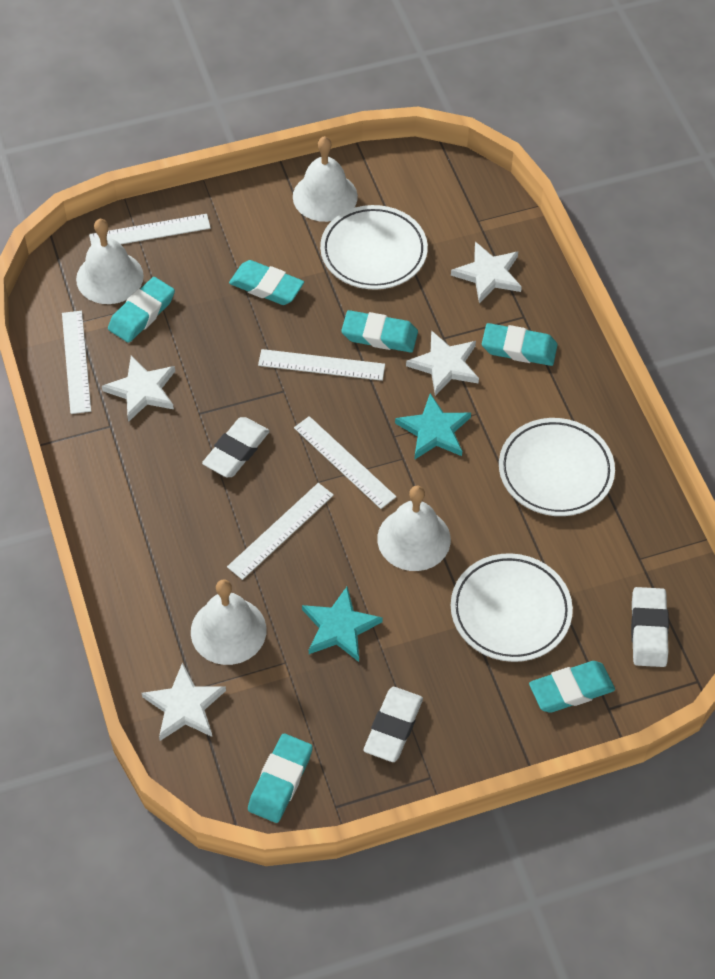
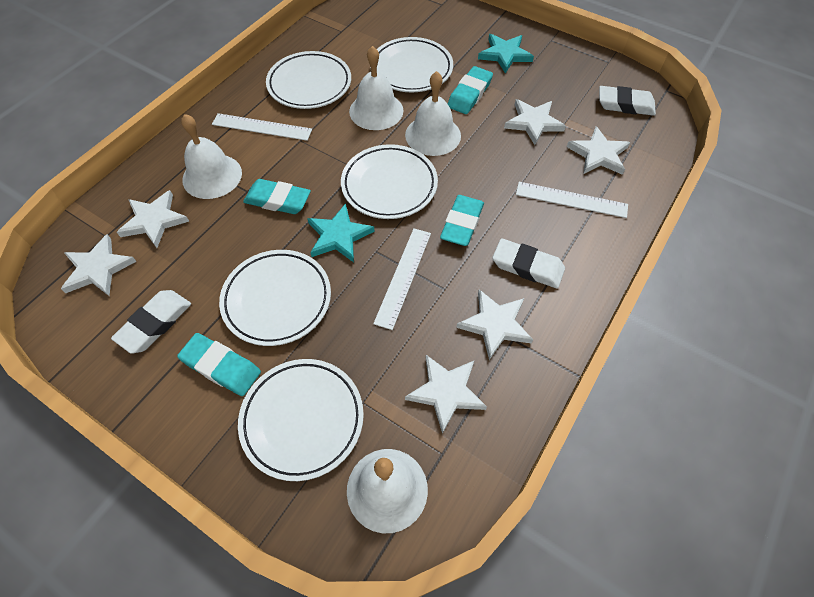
turquoise eraser: [108,277,175,343] [229,260,304,305] [248,734,313,823] [341,310,418,352] [482,323,558,366] [529,661,615,713] = 6 -> [177,333,261,396] [243,179,311,214] [440,195,484,246] [448,66,493,114] = 4
white plate: [320,205,428,290] [451,553,573,662] [499,418,615,516] = 3 -> [219,250,331,346] [238,359,364,481] [266,51,351,109] [341,144,438,219] [370,37,453,92] = 5
white ruler: [62,311,91,414] [89,214,211,245] [227,483,334,580] [258,349,385,381] [294,416,396,509] = 5 -> [212,113,312,141] [373,229,431,330] [516,182,628,218] = 3
white star: [102,355,175,422] [142,663,226,741] [406,330,479,396] [451,242,522,303] = 4 -> [61,234,137,296] [117,190,189,248] [405,355,487,434] [456,289,533,360] [504,99,566,145] [567,126,630,175] = 6

